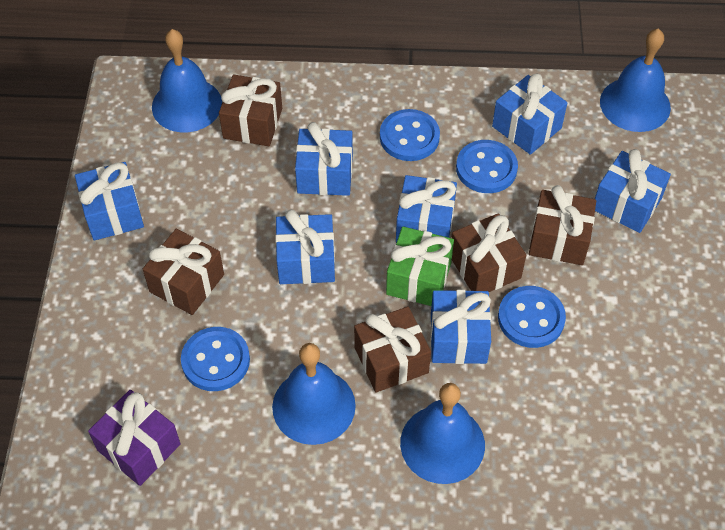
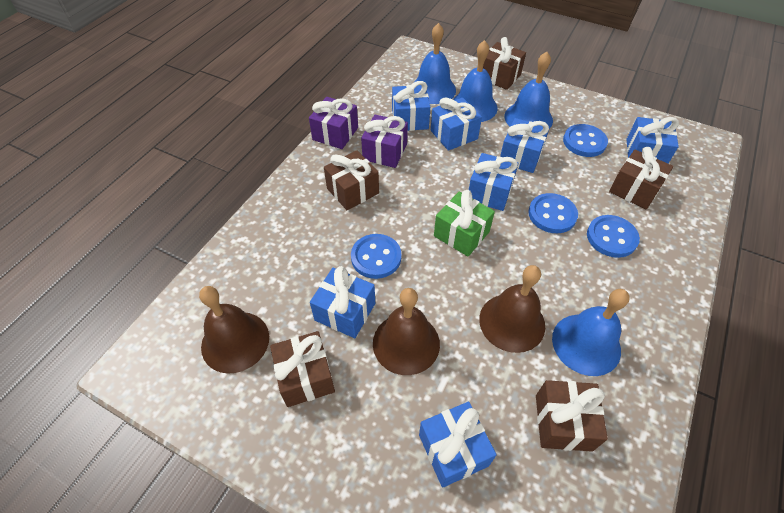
brown bell: none = 0 -> [199,286,269,374] [373,288,440,375] [479,265,545,353] = 3
purple gift: [88,390,181,486] = 1 -> [309,97,358,149] [361,115,408,168] = 2

